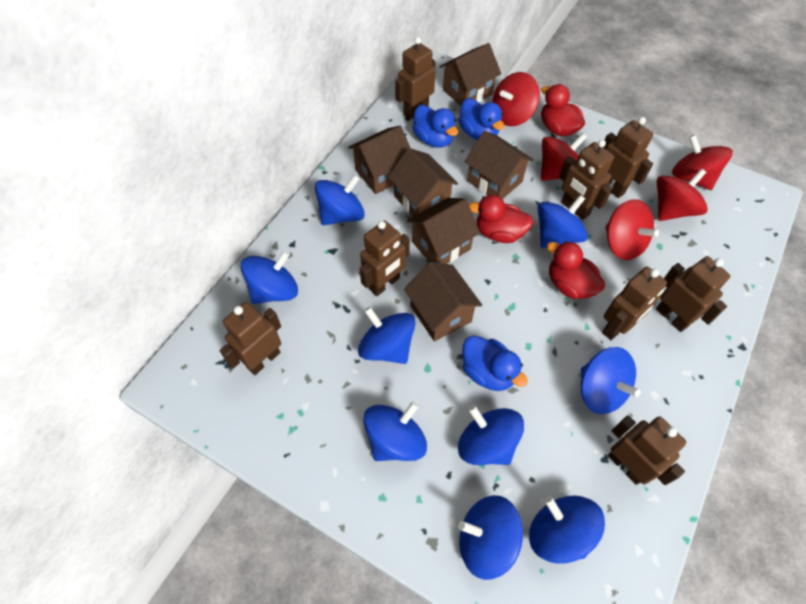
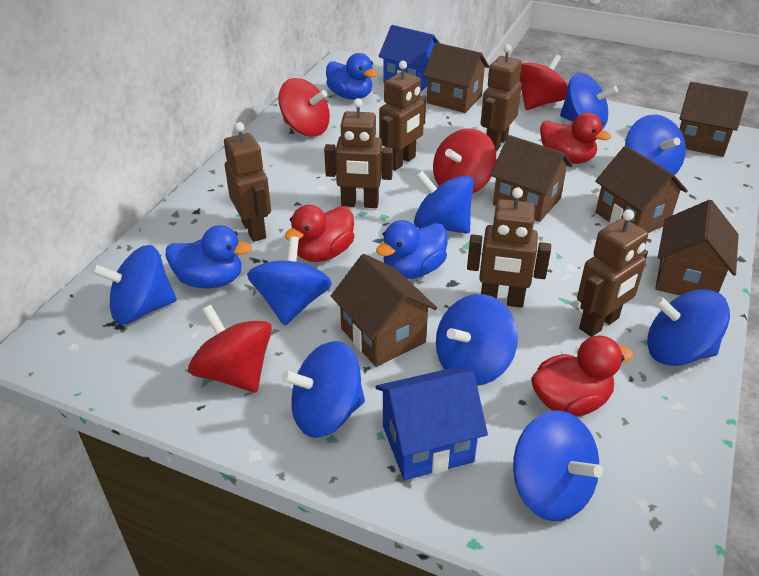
blue house: none = 0 -> [375,368,488,480] [379,25,440,91] = 2
brown robot: [220,302,281,375] [359,220,410,296] [395,37,436,119] [559,140,614,220] [602,267,667,340] [603,117,653,198] [608,415,686,485] [656,256,730,332] = 8 -> [224,122,271,242] [324,98,393,208] [379,61,426,171] [467,187,551,308] [480,44,522,152] [577,209,648,337] = 6
red spinning top: [492,72,540,126] [541,133,587,181] [605,199,659,260] [657,169,708,221] [672,134,733,190] = 5 -> [188,305,272,392] [278,78,330,137] [433,128,496,194] [519,54,568,110] = 4

